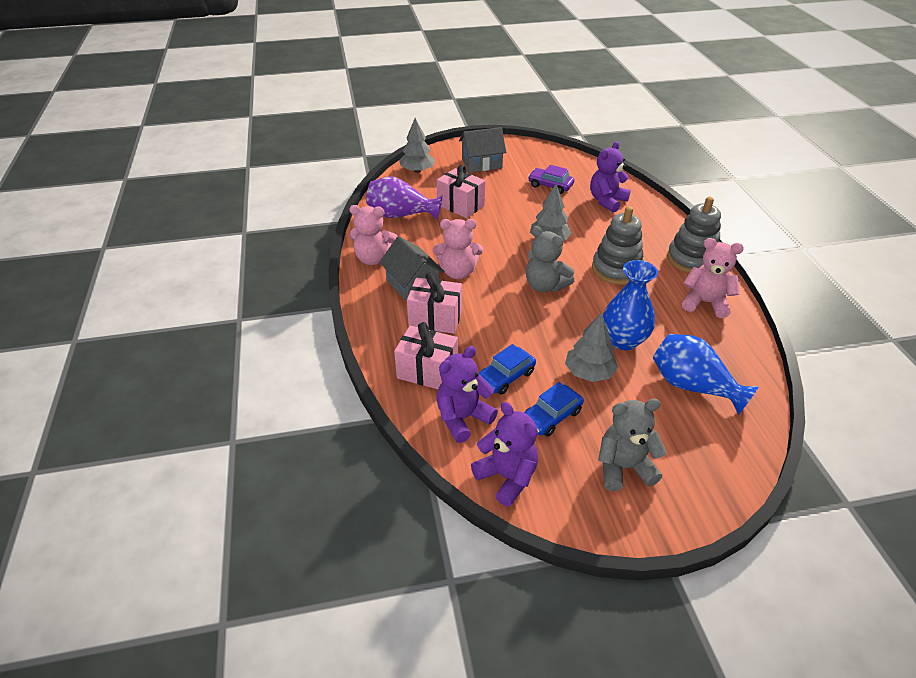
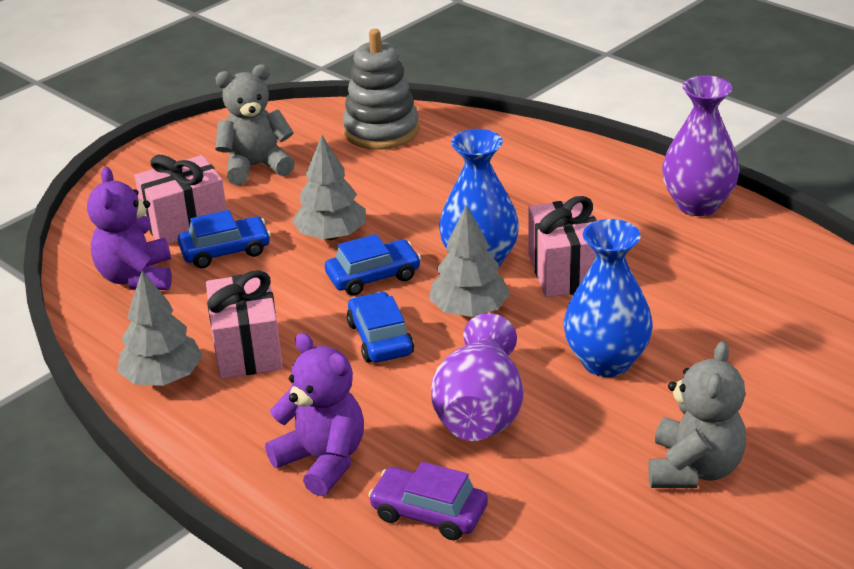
blue car: [478,344,536,395] [524,382,584,437] = 2 -> [178,210,271,268] [325,234,421,296] [347,292,414,363] = 3
grey house: [379,236,445,302] [459,127,506,172] = 2 -> none = 0
grey stacking toy: [592,206,644,285] [667,197,721,273] = 2 -> [342,29,419,149] = 1
pink teddy bear: [349,205,398,265] [433,219,483,279] [682,238,744,318] = 3 -> none = 0
purple teddy bear: [436,346,498,443] [471,402,538,507] [590,141,631,213] = 3 -> [87,167,172,290] [265,333,364,496] = 2
purple vase: [366,176,442,220] = 1 -> [431,313,523,441] [662,76,740,216] = 2

